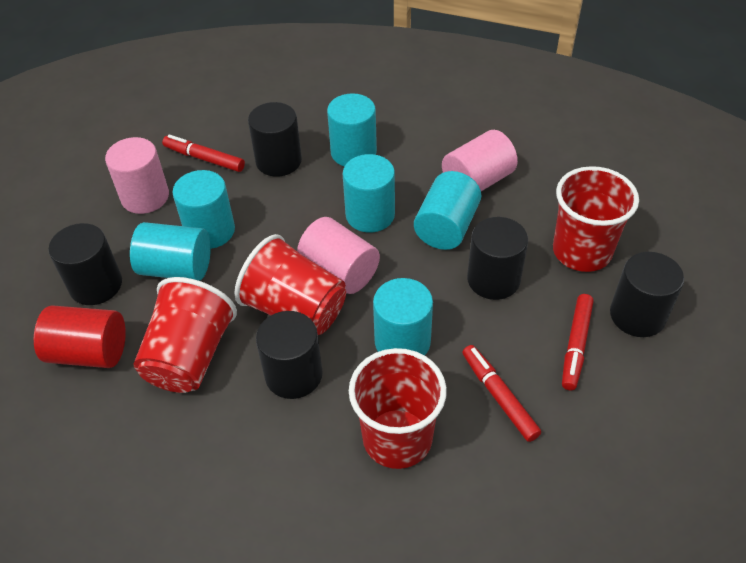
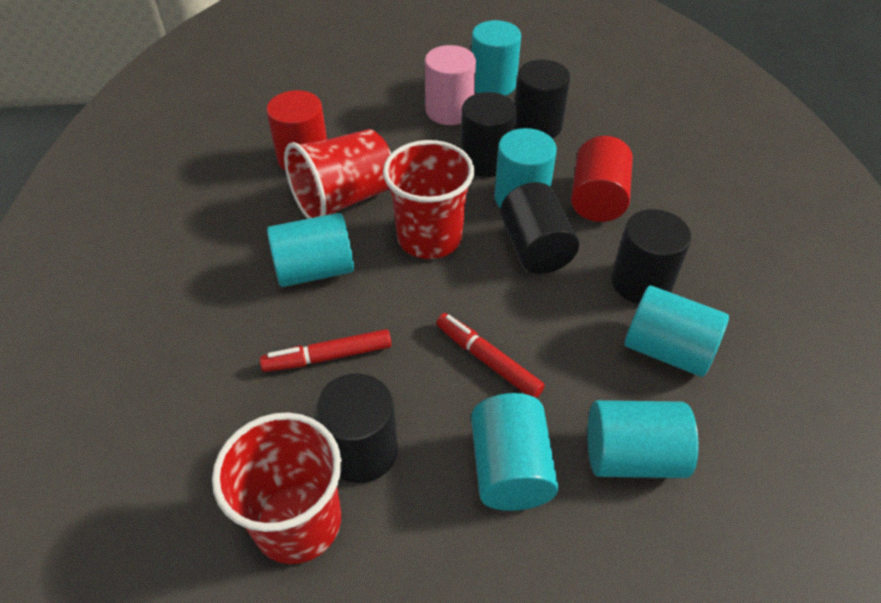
pink cylinder: [105,137,169,214] [297,217,380,294] [442,130,518,191] = 3 -> [425,45,476,125] = 1
red cup: [133,277,237,393] [235,234,346,335] [349,348,447,469] [553,166,639,272] = 4 -> [212,412,341,564] [284,129,391,219] [383,140,474,259] = 3
red cylinder: [34,306,126,368] = 1 -> [266,90,327,171] [571,136,633,222] = 2
red marker: [162,135,245,172] [462,345,541,442] [562,294,594,391] = 3 -> [260,329,392,372] [436,313,545,398] = 2

